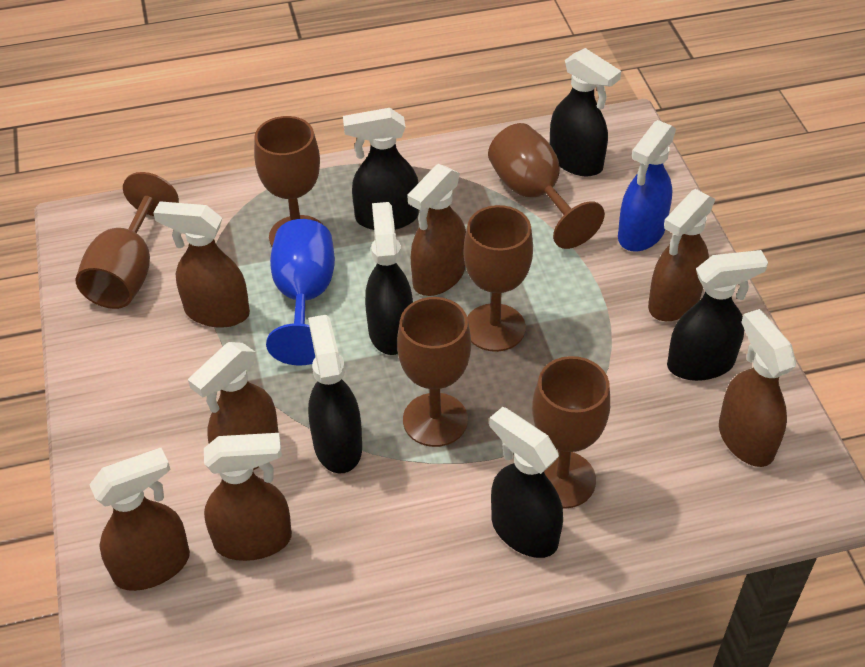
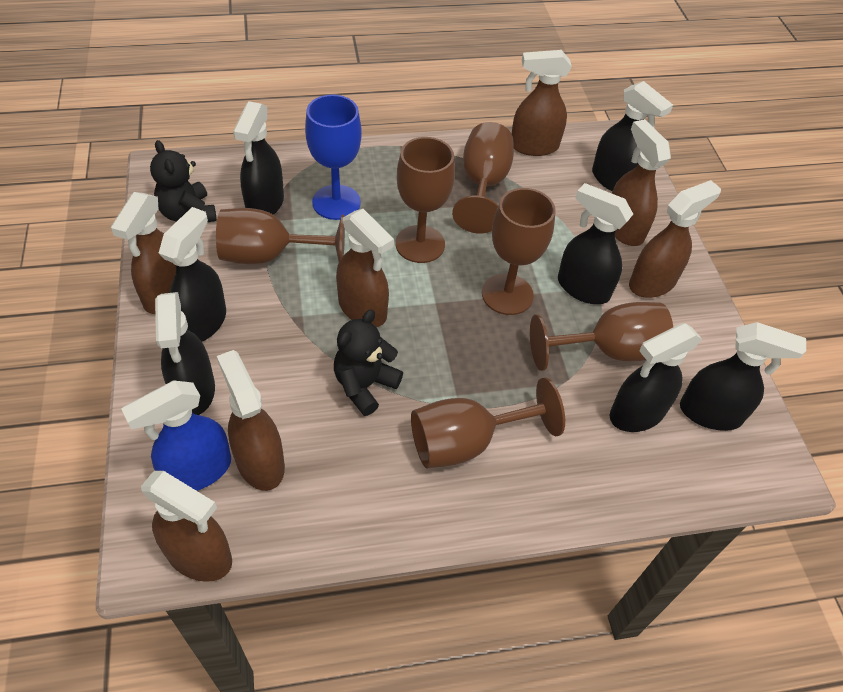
black spray bottle: [308,315,362,473] [343,108,419,230] [365,202,413,355] [489,407,563,558] [550,48,621,176] [667,250,768,381] = 6 -> [155,292,215,415] [159,207,226,342] [233,101,284,215] [558,183,633,304] [592,81,673,191] [610,323,702,432] [680,322,806,431] = 7
black teddy bear: none = 0 -> [150,140,217,222] [334,310,403,416] = 2

